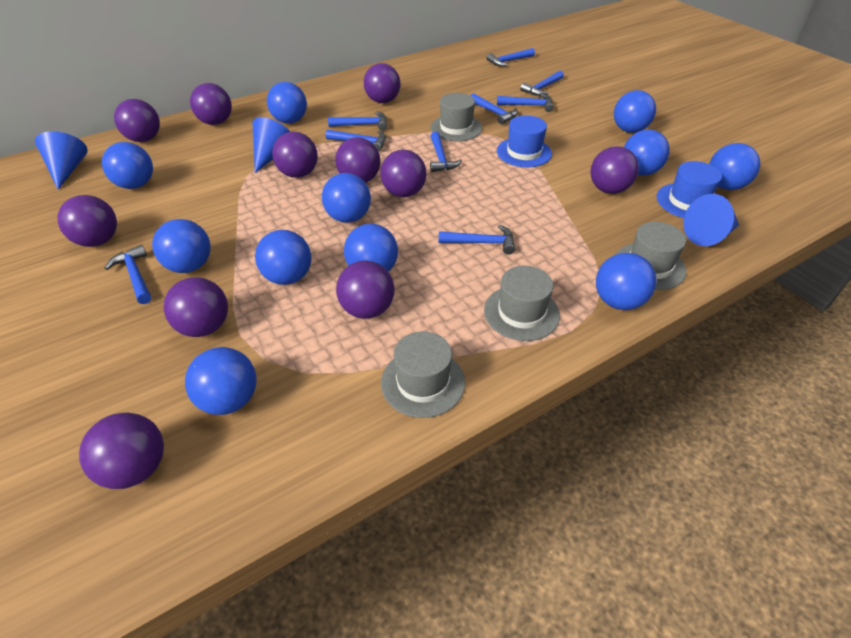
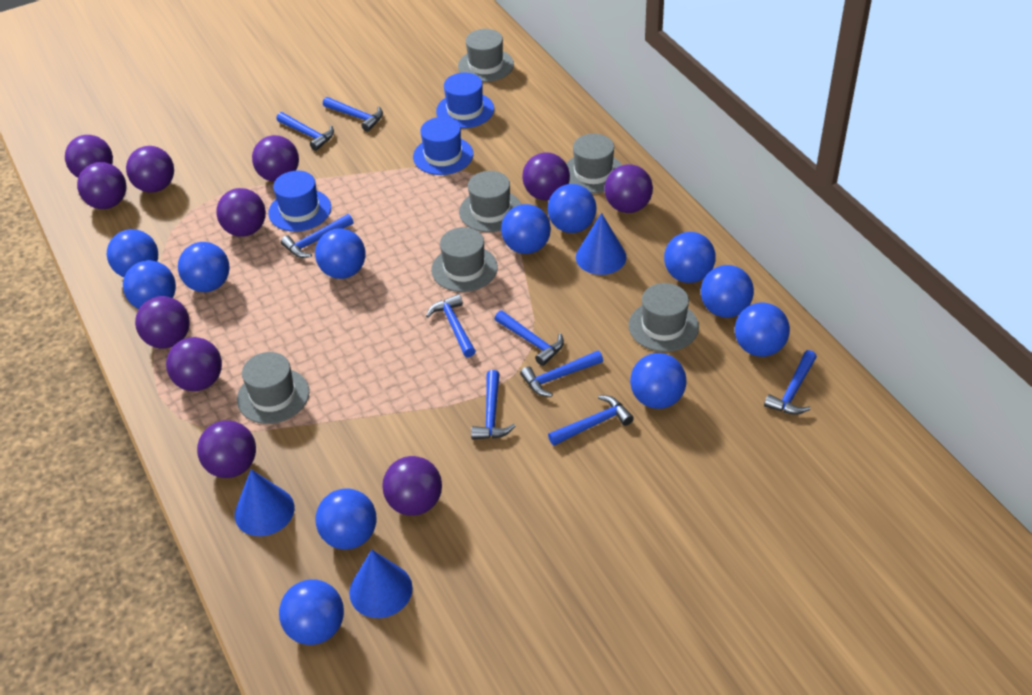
blue ball: [102,142,153,189] [152,219,211,273] [185,347,257,415] [255,230,312,285] [267,82,307,124] [322,173,371,223] [344,224,398,272] [596,253,657,310] [614,90,656,133] [624,130,670,176] [709,143,760,190] = 11 -> [107,229,158,277] [123,260,176,309] [178,242,230,292] [279,579,344,645] [315,228,366,279] [315,488,376,550] [501,204,551,254] [548,184,597,233] [630,353,687,409] [664,232,716,283] [701,265,754,318] [735,303,790,357] = 12
blue hat: [497,115,552,167] [657,161,722,218] = 2 -> [268,171,331,232] [413,117,473,175] [436,73,494,128] = 3
grey hat: [381,332,465,418] [430,93,482,141] [484,266,560,341] [616,222,686,290] = 4 -> [237,352,309,424] [431,227,498,292] [458,29,514,82] [459,171,522,232] [566,134,622,193] [629,283,699,352] = 6

